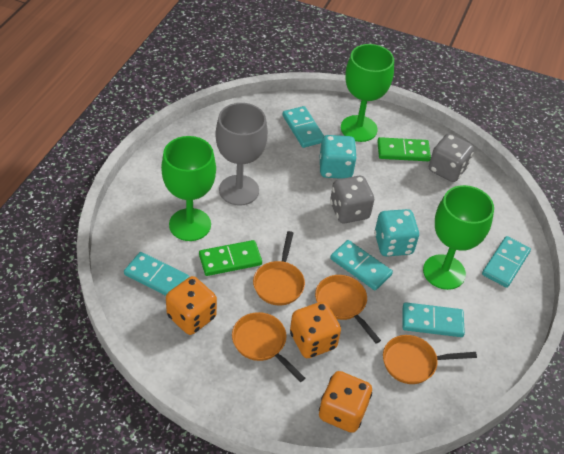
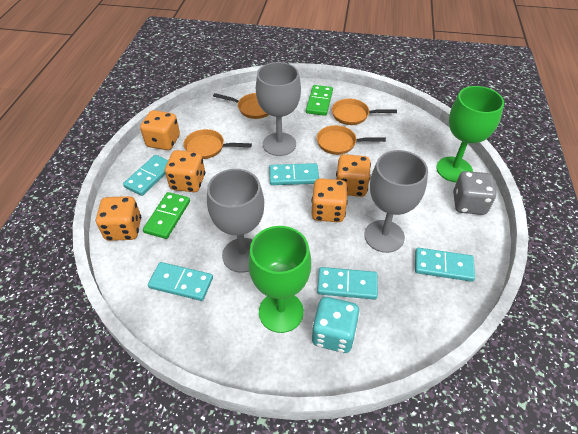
green goblet: [161,136,216,241] [341,44,394,142] [423,185,494,290] = 3 -> [248,226,311,333] [436,86,504,182] = 2
grey dice: [330,176,374,223] [429,134,474,182] = 2 -> [453,171,497,215] = 1
grey goblet: [215,103,268,206] = 1 -> [207,169,264,273] [256,62,301,156] [364,150,428,253] = 3
orange dice: [166,276,217,335] [290,302,341,358] [319,371,372,433] = 3 -> [96,196,141,241] [140,110,180,150] [165,150,205,192] [312,178,348,222] [336,154,371,197] = 5
turquoise dice: [320,135,357,179] [374,209,420,257] = 2 -> [312,297,360,353] = 1

